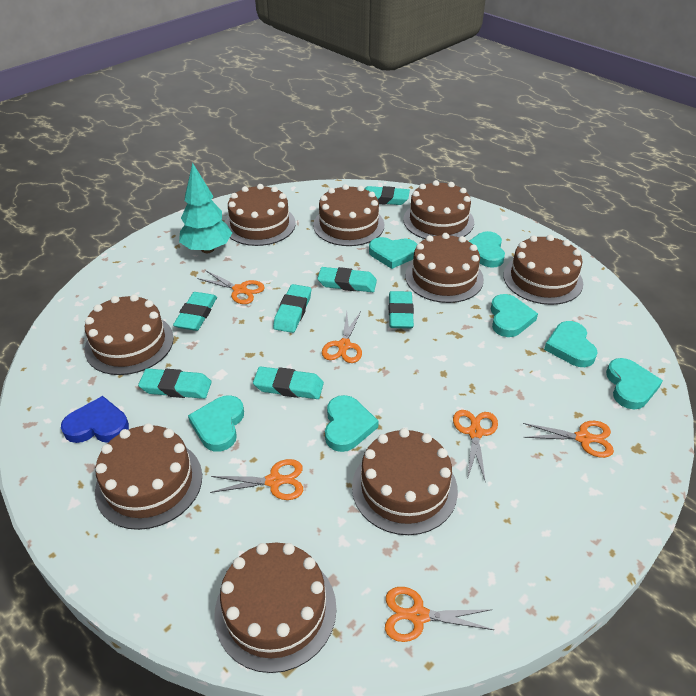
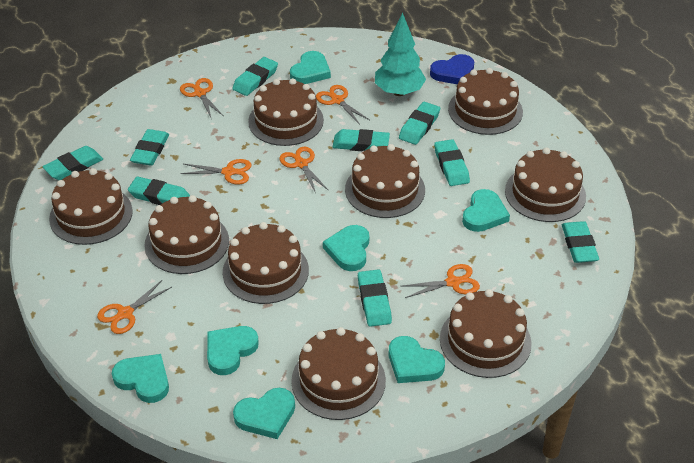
turquoise eraser: [138,368,212,399] [173,292,217,331] [253,366,324,399] [273,284,311,333] [317,267,377,292] [365,186,410,205] [389,291,414,328] = 7 -> [42,146,103,180] [128,177,190,205] [130,129,169,166] [232,57,278,96] [333,129,390,151] [358,269,392,327] [399,102,440,145] [434,139,470,186] [562,221,599,263] = 9

